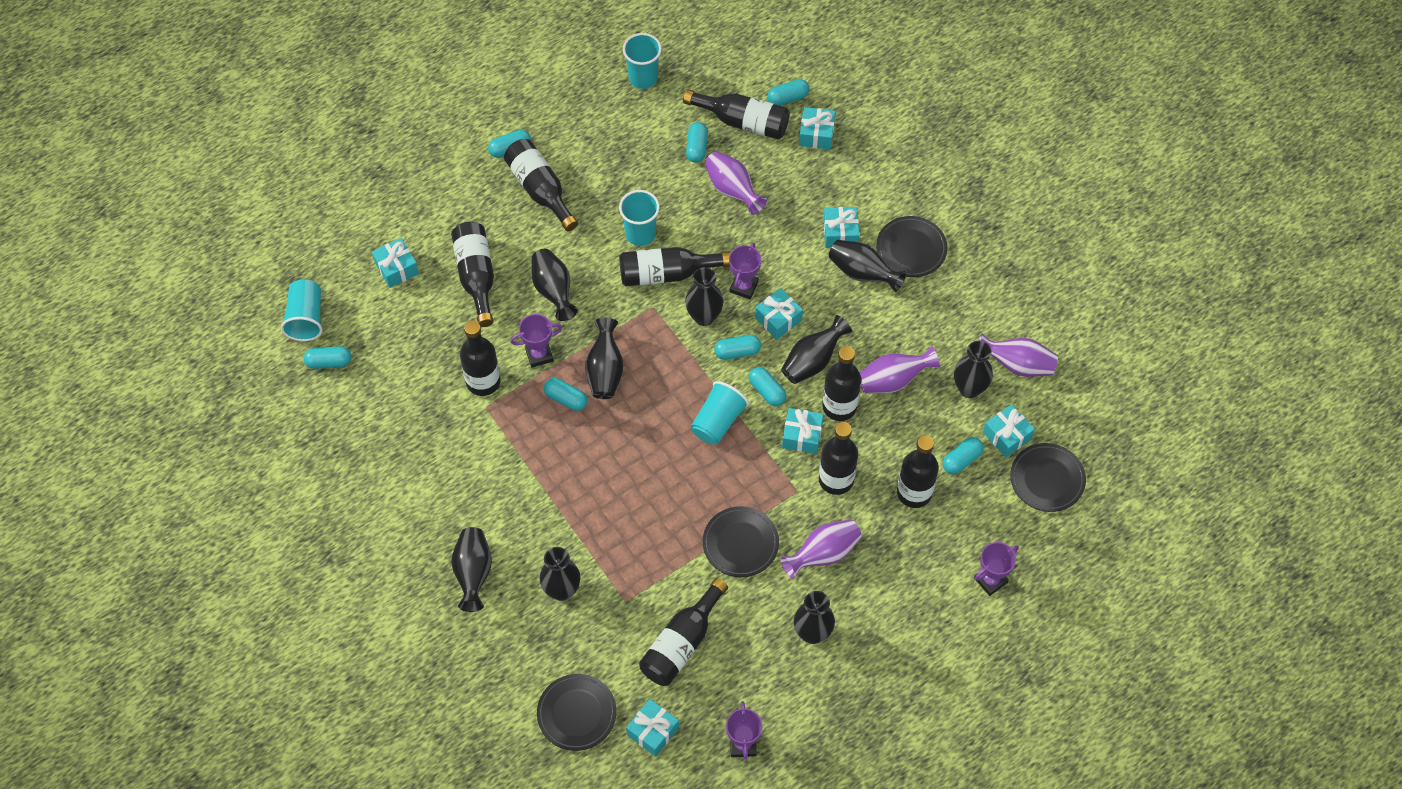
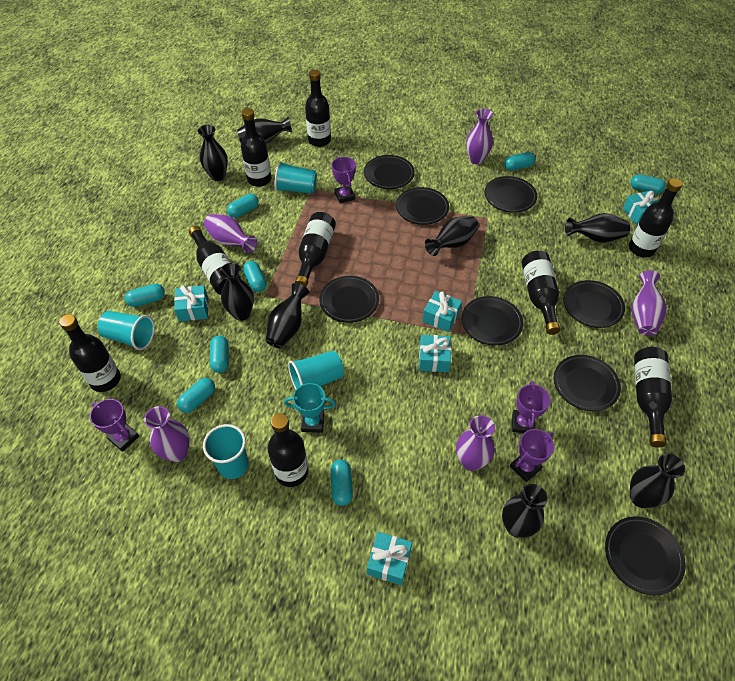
black plate: [537,674,616,751] [703,506,779,577] [876,216,948,277] [1010,443,1086,512] = 4 -> [319,276,379,323] [364,155,415,189] [396,187,449,225] [462,296,523,346] [484,176,537,213] [554,355,621,411] [564,280,625,328] [605,516,686,596] = 8
black vase: [451,527,492,612] [532,249,578,321] [540,547,580,601] [585,318,624,399] [685,267,723,326] [781,315,852,384] [794,591,835,644] [829,240,906,292] [954,341,993,398] = 9 -> [198,125,228,181] [220,263,254,321] [237,117,292,144] [266,283,310,348] [425,216,479,256] [502,484,548,538] [565,213,630,243] [630,453,685,508] = 8
purple vase: [705,151,767,215] [781,519,862,579] [860,346,940,394] [979,333,1058,377] = 4 -> [144,406,190,462] [204,214,257,253] [456,415,495,471] [466,108,493,164] [631,271,667,336] = 5
turquoise gift: [372,238,419,288] [626,699,679,757] [755,288,803,340] [782,408,823,454] [799,107,835,150] [823,207,859,248] [983,404,1035,457] = 7 -> [174,285,208,321] [367,532,412,585] [419,335,451,372] [423,291,462,332] [623,191,658,225] = 5
turquoise trophy: none = 0 -> [284,383,336,432] = 1

